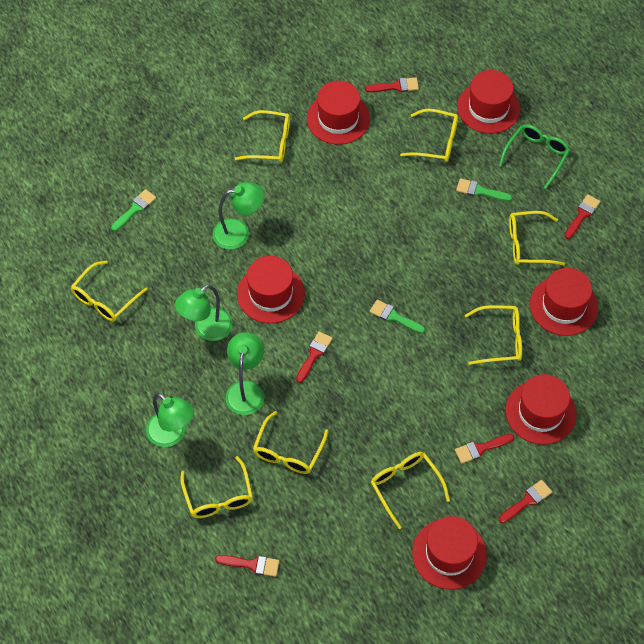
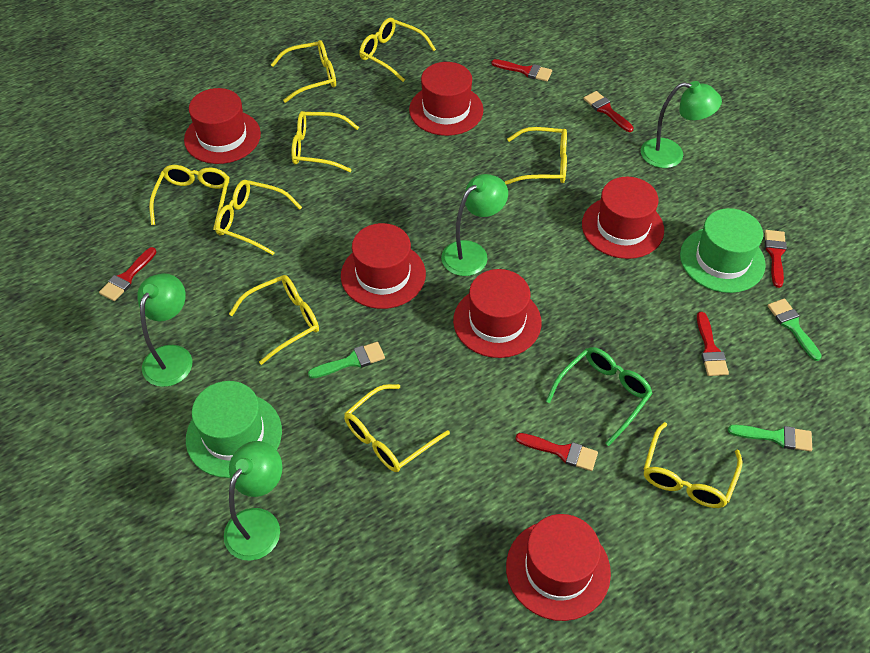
green hat: none = 0 -> [186,381,282,478] [680,208,766,293] = 2
yellow glasses: [71,260,148,322] [180,456,253,518] [235,110,290,162] [253,411,329,474] [371,452,450,529] [400,109,458,162] [465,305,522,365] [509,211,565,265] = 8 -> [149,165,230,230] [215,180,302,255] [229,275,319,365] [271,40,336,103] [291,111,359,172] [344,384,450,472] [359,18,436,82] [505,127,567,185] [644,422,743,508] = 9

